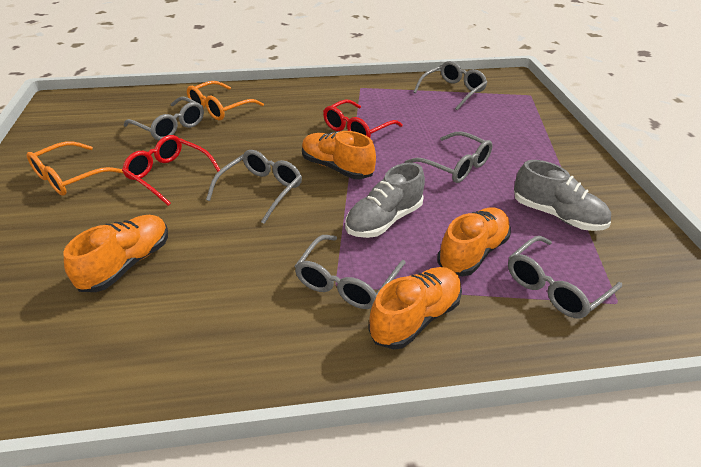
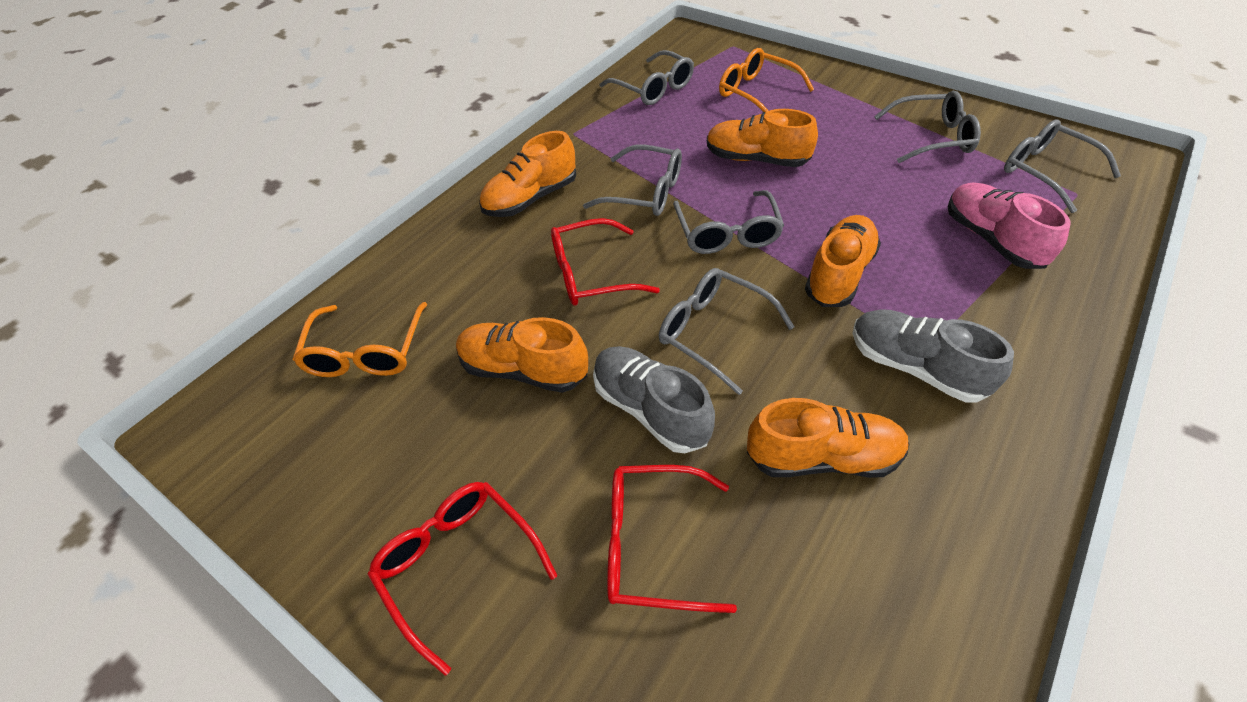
orange shoe: [63,215,168,292] [302,131,376,179] [368,267,462,349] [437,208,511,276] = 4 -> [456,317,588,393] [479,131,576,217] [707,109,818,167] [747,398,909,478] [805,215,881,307] = 5
pink shoe: none = 0 -> [948,182,1071,269] = 1
red glasses: [122,135,220,206] [323,99,403,138] = 2 -> [368,482,557,676] [551,218,660,306] [607,465,737,613] = 3

